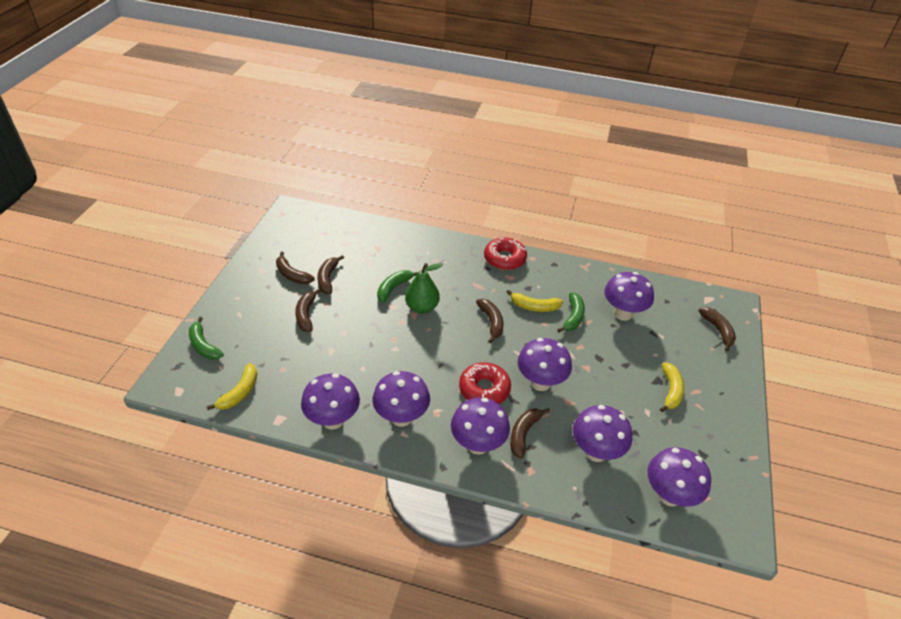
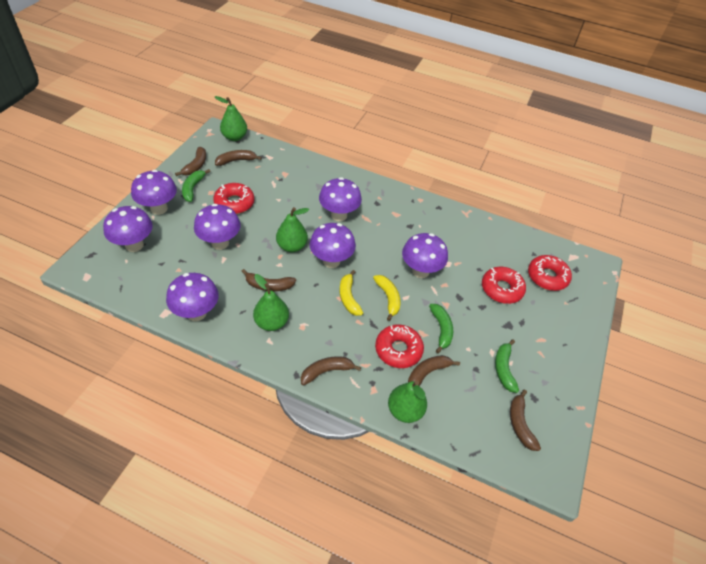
green pear: [405,263,443,313] = 1 -> [215,96,247,141] [253,274,289,331] [276,207,309,252] [388,381,427,423] = 4
red donut: [459,362,511,404] [484,237,527,270] = 2 -> [213,183,254,214] [375,324,424,368] [482,267,526,304] [528,255,572,291] = 4
yellow banana: [207,363,257,410] [507,290,563,312] [660,362,684,412] = 3 -> [340,270,363,316] [373,275,400,321] = 2

